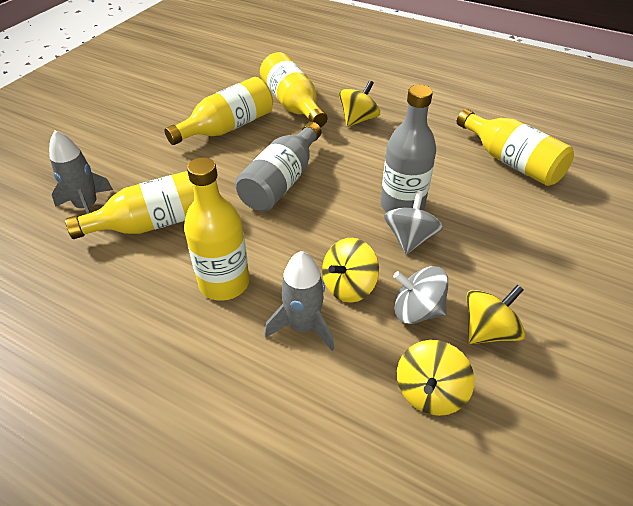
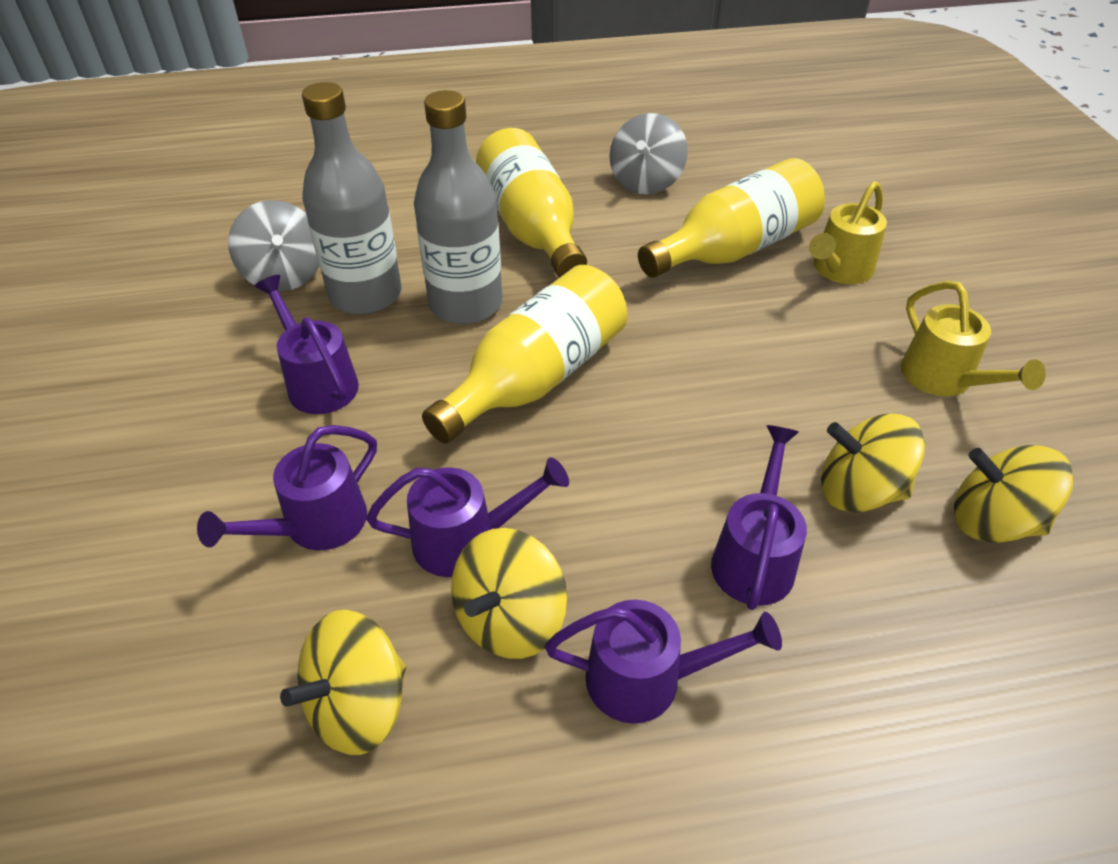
grey rocket: [49,130,113,214] [265,251,334,351] = 2 -> none = 0
purple watering can: none = 0 -> [197,425,377,550] [254,275,359,414] [366,457,569,577] [545,600,782,724] [711,425,807,610] = 5
yellow bottle: [65,171,194,239] [164,77,273,145] [184,157,250,301] [260,52,327,128] [457,109,574,186] = 5 -> [422,265,628,444] [476,128,587,277] [638,158,825,278] = 3
yellow watering can: none = 0 -> [809,181,887,284] [901,281,1046,396] = 2

